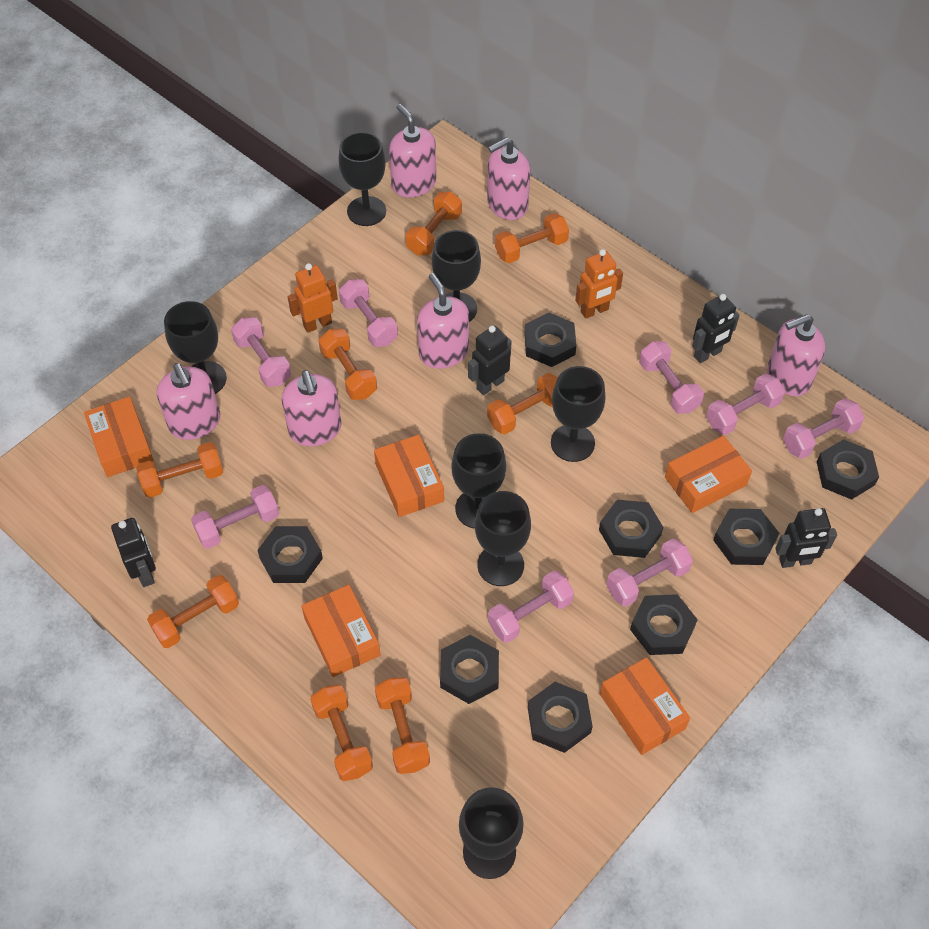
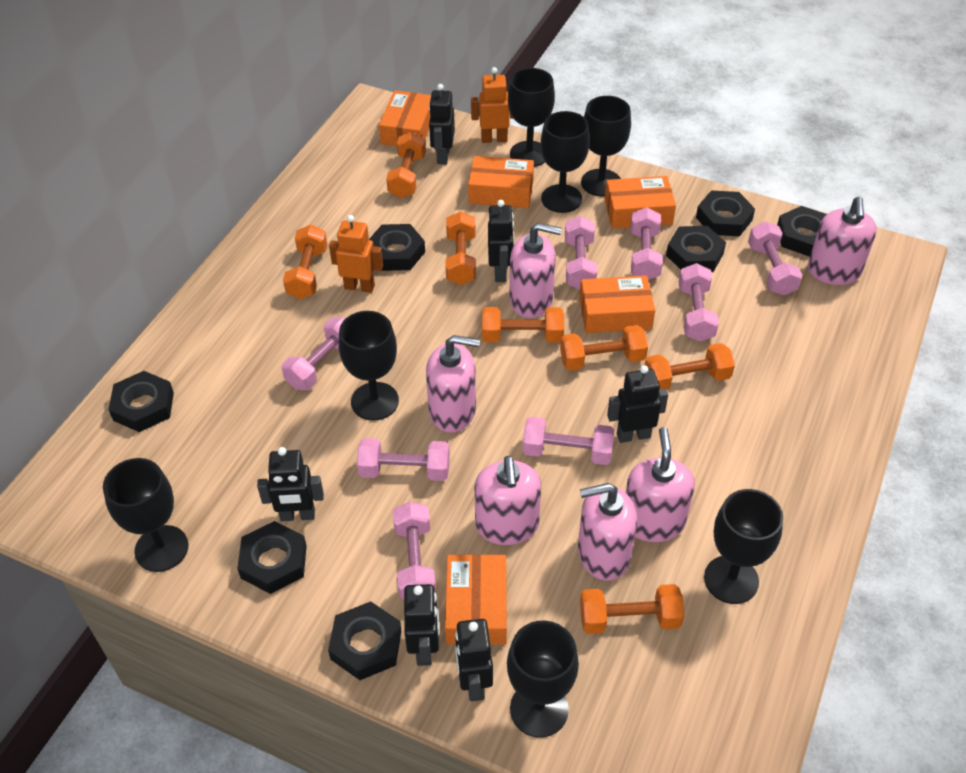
black nut: [257,526,323,583] [440,635,499,704] [524,313,577,367] [528,682,593,753] [599,500,663,558] [630,594,698,655] [713,509,779,565] [817,439,879,500] = 8 -> [108,371,174,432] [237,521,307,594] [328,601,402,680] [369,224,425,271] [666,226,726,272] [696,190,755,236] [777,206,827,257] = 7
black robot: [111,518,156,587] [468,326,512,395] [692,294,740,363] [775,508,837,568] = 4 -> [257,447,324,521] [404,584,439,666] [429,84,455,165] [455,619,493,701] [488,200,514,282] [607,365,668,443] = 6
orange dumbbell: [136,442,223,498] [147,575,239,648] [310,685,373,781] [318,329,377,400] [375,677,430,774] [406,192,462,255] [487,373,558,434] [495,213,569,263] = 8 -> [283,225,327,299] [386,131,426,198] [446,211,476,285] [482,307,564,342] [560,325,648,371] [580,584,684,634] [645,343,735,390] = 7

